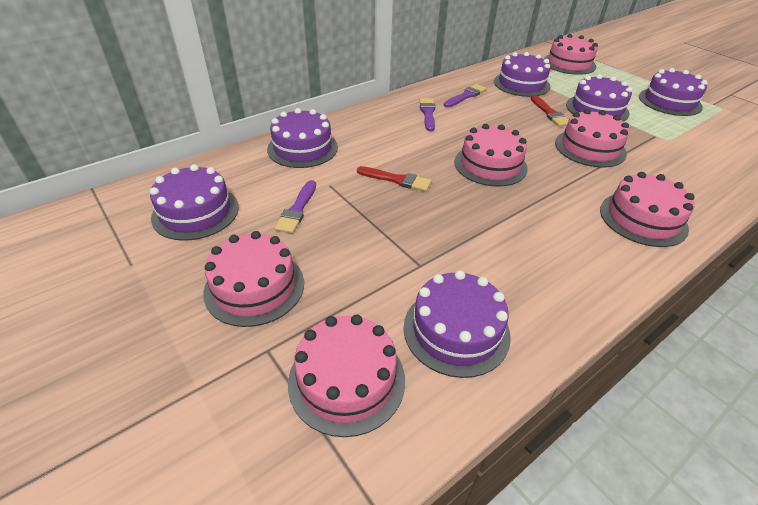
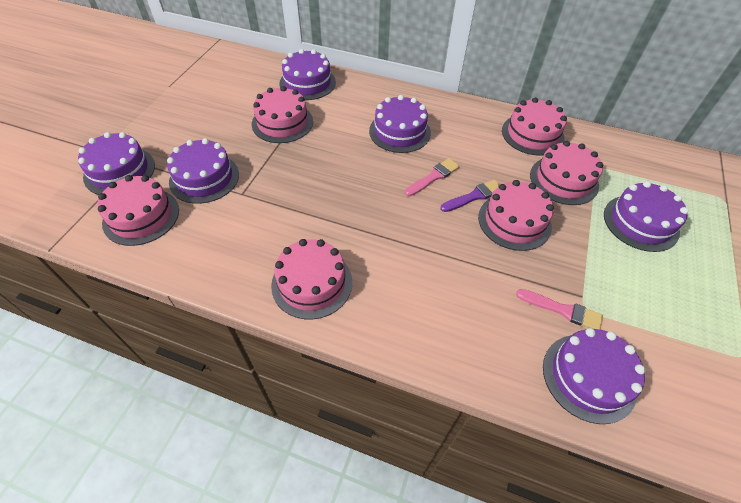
pink brush: none = 0 -> [405,158,460,196] [516,289,603,330] = 2
purple brush: [274,180,316,233] [419,98,435,131] [444,84,487,107] = 3 -> [440,180,499,212] = 1
red brush: [357,166,431,191] [531,95,569,127] = 2 -> none = 0

